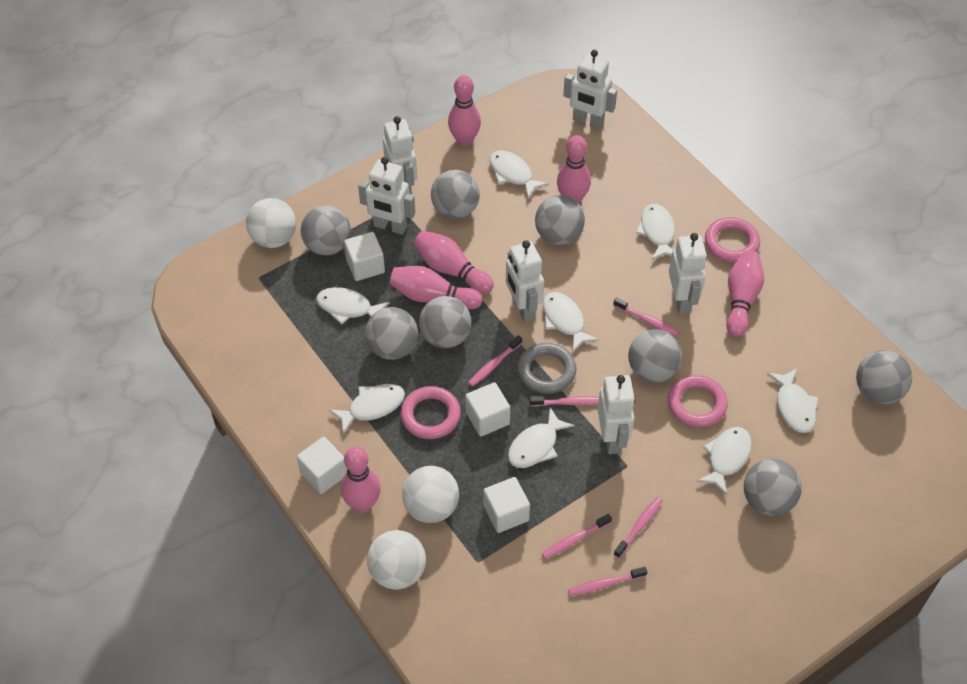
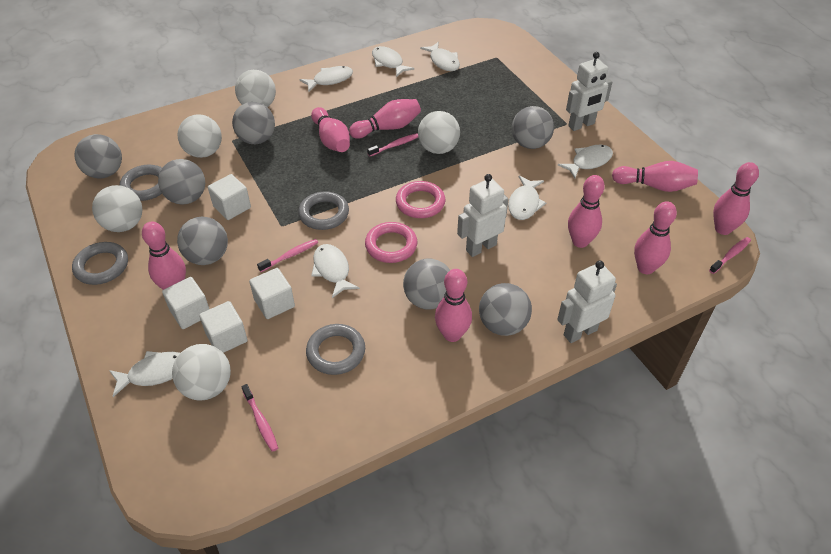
grey ball: [300,206,351,255] [365,307,418,360] [419,296,472,348] [431,170,480,219] [535,195,585,245] [628,329,682,383] [744,459,802,516] [856,350,913,404] = 8 -> [74,134,122,179] [158,159,205,205] [177,217,228,265] [232,102,275,144] [403,258,450,310] [479,283,532,336] [512,106,554,149] = 7
grey ring: [517,343,576,394] = 1 -> [72,242,128,285] [120,165,162,201] [298,191,349,230] [306,324,365,375] = 4
pink bowling pin: [341,446,381,512] [389,266,482,309] [414,230,494,294] [448,75,481,146] [557,135,591,203] [726,250,764,337] = 6 -> [142,221,186,290] [311,107,350,152] [349,99,421,139] [435,269,472,342] [568,175,605,248] [612,161,698,192] [634,201,677,274] [713,162,759,235] = 8
pink ring: [400,386,461,439] [667,375,728,428] [705,217,760,263] = 3 -> [365,222,417,263] [396,181,445,218] = 2
pink toothbrush: [468,335,522,387] [529,396,599,406] [541,514,612,559] [568,566,647,596] [613,297,679,336] [614,497,662,558] = 6 -> [241,384,278,452] [257,239,318,272] [367,133,418,157] [709,237,751,274] = 4
white ball: [246,198,296,248] [367,530,426,590] [402,466,459,523] = 3 -> [92,185,142,232] [172,344,231,400] [178,114,222,158] [235,70,276,107] [418,111,460,154] = 5
white fish: [316,287,390,325] [329,384,405,434] [489,151,549,198] [508,408,575,468] [543,292,599,352] [636,204,675,260] [697,427,752,495] [767,368,819,433] = 8 -> [109,351,180,397] [299,66,353,92] [311,244,360,298] [372,46,414,77] [420,42,460,71] [508,175,546,220] [558,145,613,178] = 7
white robot: [358,157,415,235] [383,116,417,194] [506,241,544,322] [563,50,617,129] [598,375,635,454] [669,233,707,314] = 6 -> [457,174,509,257] [557,261,617,343] [566,52,612,131] = 3

